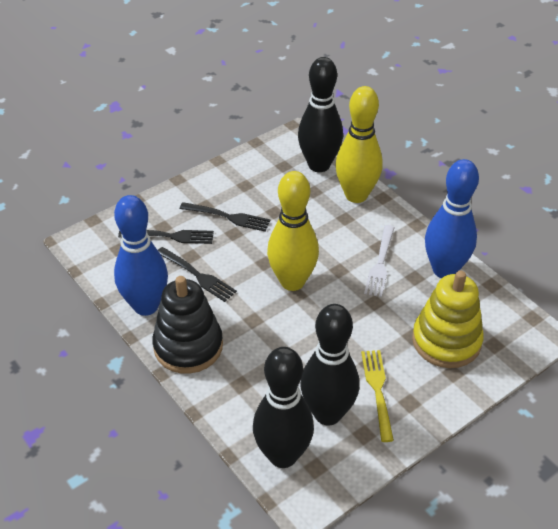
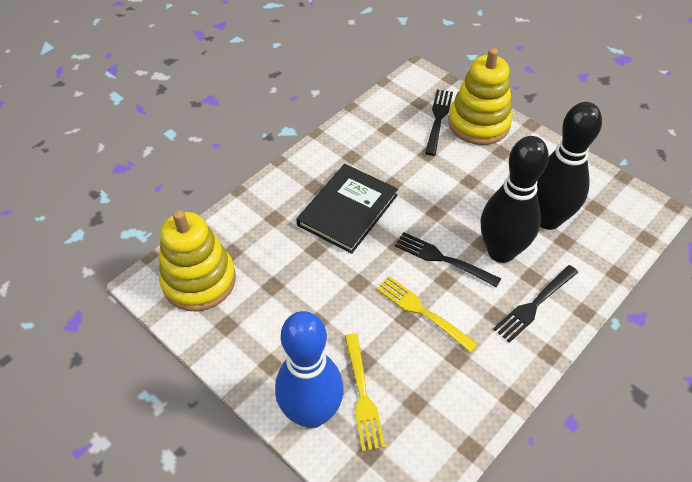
black book: none = 0 -> [296,164,398,254] = 1
black bowling pin: [253,347,314,468] [298,57,343,172] [301,304,359,425] = 3 -> [481,136,549,263] [537,102,602,230] = 2
black stacking toy: [152,276,223,374] = 1 -> none = 0
blue bowling pin: [114,195,168,316] [425,159,479,278] = 2 -> [275,311,344,428] = 1
white fork: [364,225,395,297] = 1 -> none = 0
yellow bowling pin: [267,171,319,291] [335,86,383,203] = 2 -> none = 0
yellow fork: [361,350,394,442] = 1 -> [345,334,385,452] [376,276,478,353] = 2
yellow stacking toy: [412,270,484,368] = 1 -> [159,210,236,311] [448,48,513,145] = 2

